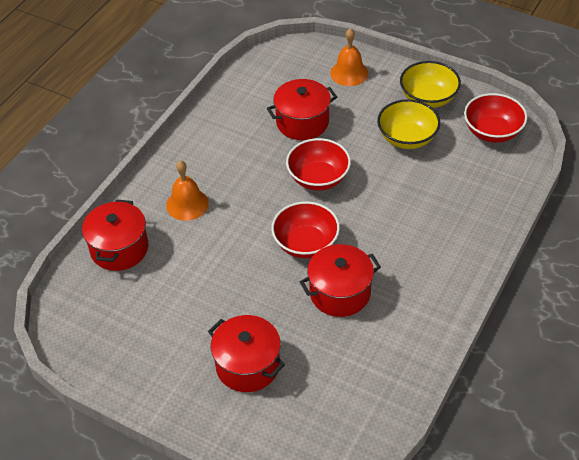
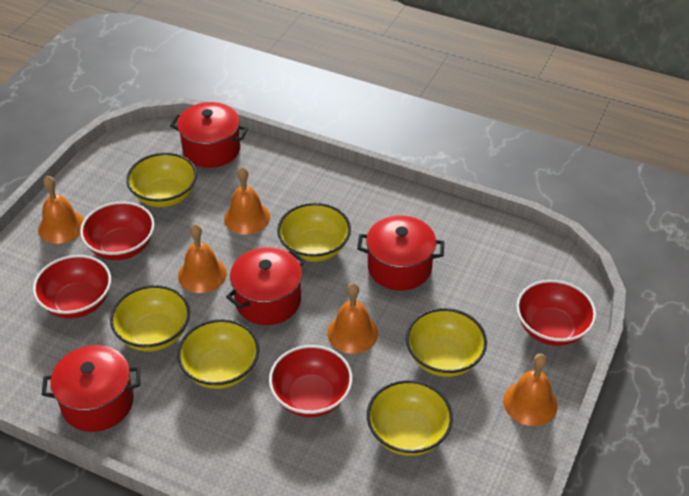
orange bell: [166,161,209,221] [330,28,368,86] = 2 -> [38,176,84,244] [178,224,227,293] [224,167,270,235] [327,283,378,354] [503,354,558,426] = 5
red bowl: [271,201,340,258] [286,138,351,190] [464,93,527,143] = 3 -> [33,255,111,319] [80,202,155,260] [269,345,353,417] [516,280,596,346] = 4
yellow bowl: [377,99,440,149] [400,61,461,108] = 2 -> [110,285,190,352] [126,153,197,207] [177,319,259,389] [277,203,351,262] [367,380,453,456] [406,308,487,377] = 6

